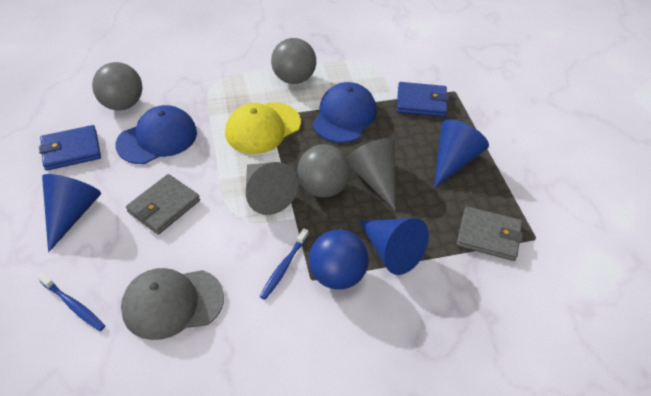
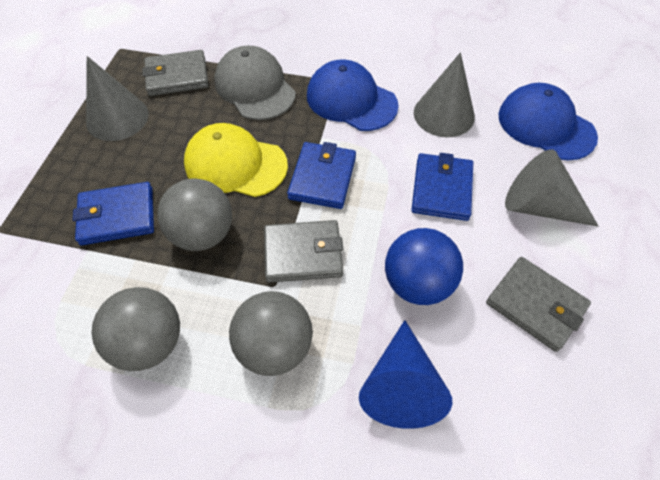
blue cone: [42,174,101,252] [359,218,429,275] [434,119,489,188] = 3 -> [359,320,453,429] = 1
blue toothbrush: [37,273,105,331] [260,228,309,300] = 2 -> none = 0
blue wallet: [39,125,101,171] [397,82,449,117] = 2 -> [73,182,154,245] [287,142,356,209] [411,153,473,221] = 3
grey cone: [246,162,298,215] [347,138,395,210] = 2 -> [86,56,149,141] [414,52,475,137] [505,149,599,227] = 3
grey wallet: [126,174,200,234] [456,206,523,261] = 2 -> [142,50,209,96] [264,220,343,283] [486,257,591,352] = 3

